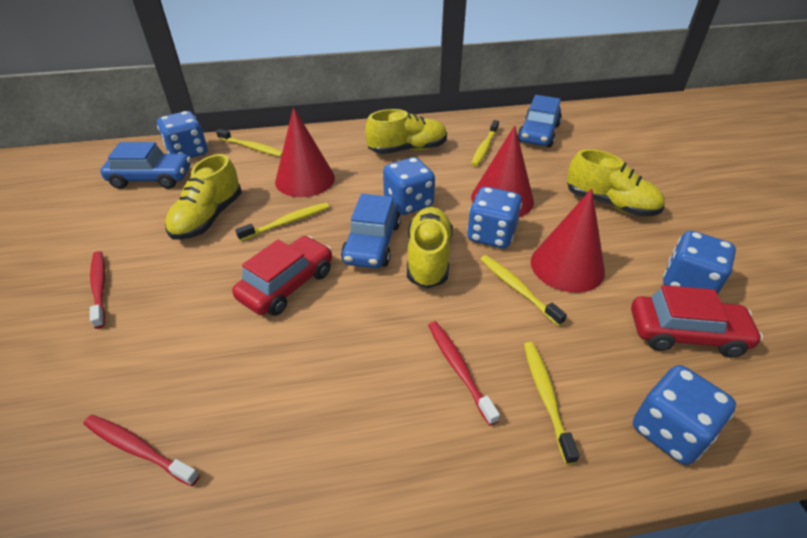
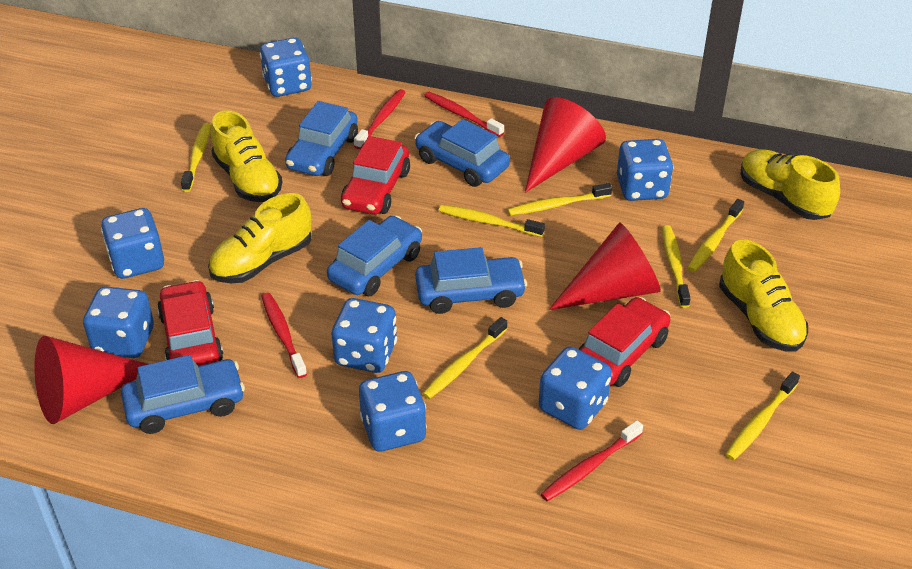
blue car: [100,142,191,189] [341,194,401,268] [517,95,562,147] = 3 -> [121,355,245,434] [285,101,358,176] [327,215,422,296] [415,119,510,187] [415,247,527,314] = 5
blue dice: [157,111,208,158] [383,157,435,215] [467,187,522,248] [633,365,736,465] [663,231,736,295] = 5 -> [83,287,154,358] [101,208,164,279] [260,38,312,97] [332,298,397,373] [359,371,427,452] [539,347,612,430] [617,139,674,201] = 7
red car: [232,236,332,316] [631,285,763,357] = 2 -> [157,280,223,366] [341,136,410,214] [578,297,670,387] = 3
red toothbrush: [83,415,200,486] [90,251,105,329] [428,321,500,426] = 3 -> [261,293,307,378] [354,89,406,149] [424,92,504,137] [540,420,643,501] = 4
yellow toothbrush: [216,129,282,157] [235,203,329,241] [471,120,499,166] [480,255,567,326] [524,342,579,464] = 5 -> [181,123,211,192] [422,317,507,399] [438,205,545,237] [507,183,612,216] [662,225,691,308] [687,199,744,272] [725,372,800,460] = 7

